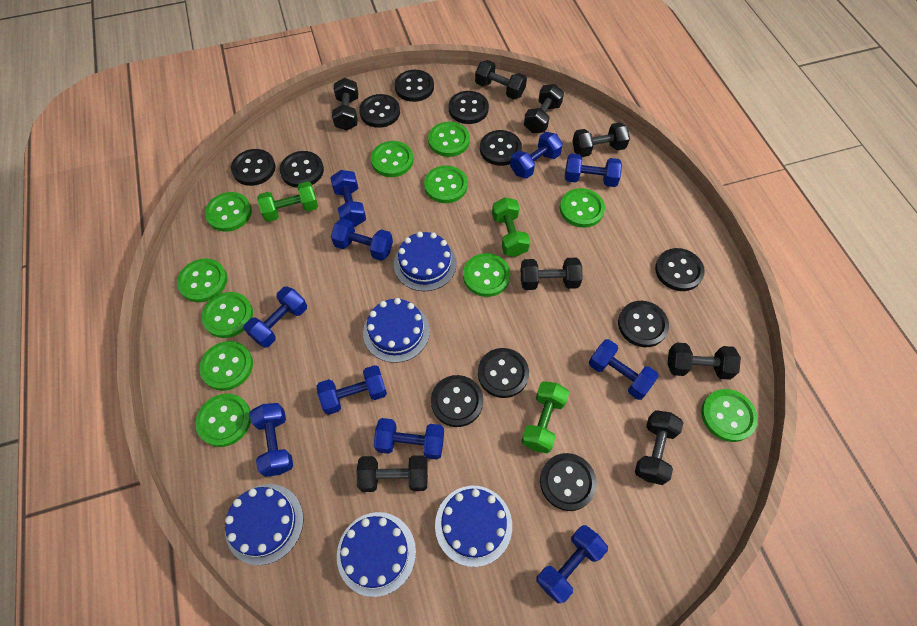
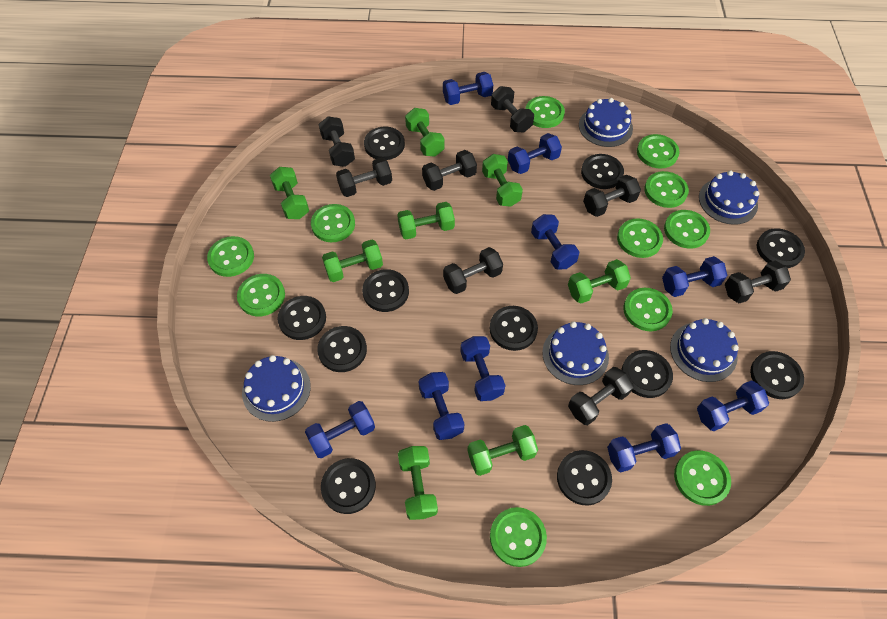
blue dumbbell: [244,286,307,348] [250,403,293,477] [317,365,387,415] [330,170,366,227] [331,218,393,261] [374,418,444,460] [510,132,563,179] [536,525,608,604] [565,154,622,187] [589,339,659,400] = 10 -> [305,401,375,458] [419,372,465,440] [443,72,493,105] [460,336,506,401] [508,133,562,174] [531,214,579,270] [607,423,681,472] [662,256,727,297] [697,380,769,431] = 9
green dumbbell: [257,182,318,222] [492,197,530,257] [521,381,569,453] = 3 -> [270,167,309,219] [322,240,383,282] [397,202,455,239] [398,446,438,520] [405,108,445,157] [467,425,538,476] [482,154,523,207] [568,259,631,304] = 8

